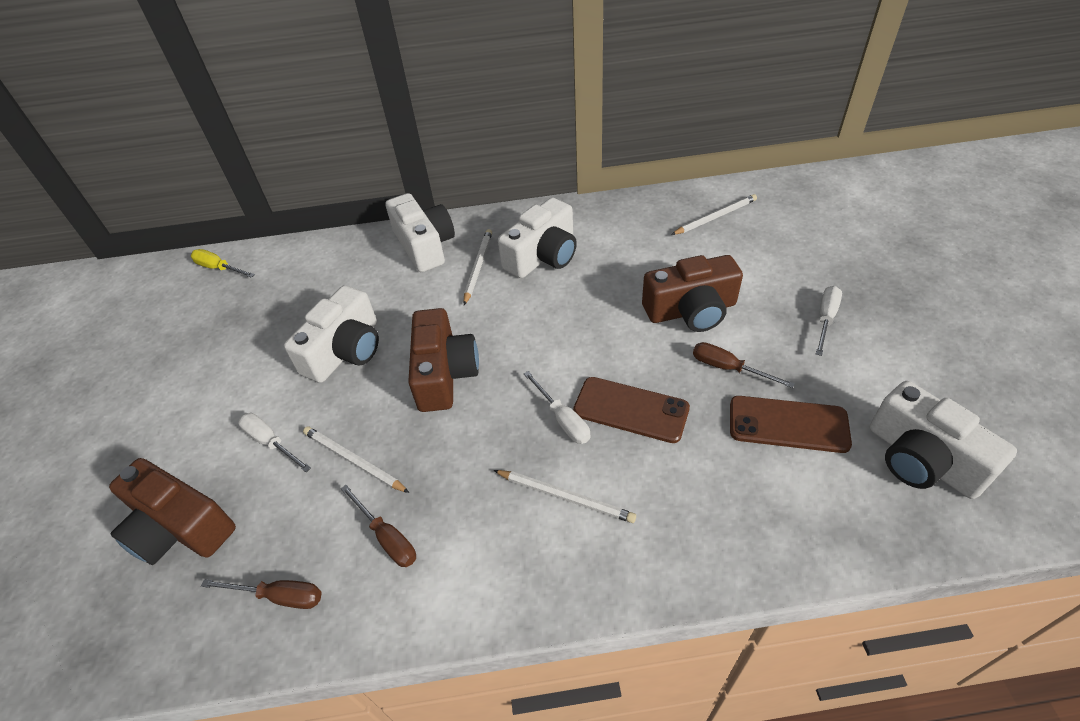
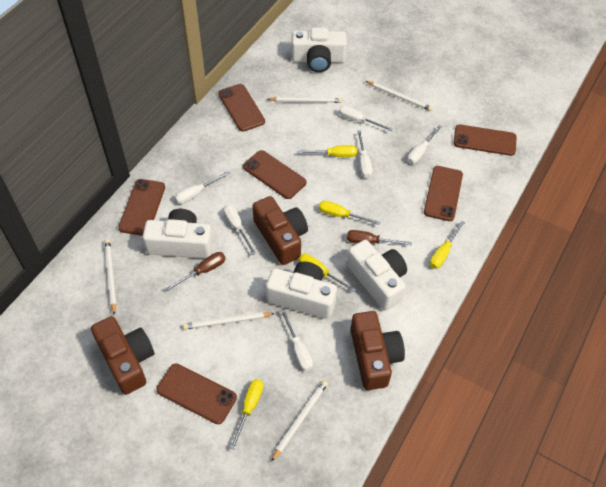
brown phone: [573,377,690,443] [730,396,852,453] = 2 -> [118,179,165,236] [156,363,237,424] [218,84,265,132] [243,150,307,199] [424,166,463,221] [454,124,517,156] = 6
brown screwdriver: [201,579,322,609] [341,485,416,567] [693,342,795,388] = 3 -> [166,252,226,291] [347,230,412,245] = 2
white pencil: [303,426,409,493] [464,229,492,305] [493,470,636,523] [671,194,757,235] = 4 -> [105,239,116,315] [183,312,275,330] [268,97,342,103] [271,380,328,462] [366,81,433,111] = 5
white screwdriver: [238,413,311,472] [524,371,590,444] [816,286,842,356] = 3 -> [175,171,230,204] [223,205,256,255] [281,309,313,371] [339,105,393,131] [357,130,372,178] [407,125,442,164] = 6
yellow screwdriver: [191,249,255,278] = 1 -> [230,379,263,450] [297,145,357,157] [299,254,357,292] [319,201,380,225] [430,221,465,269] = 5

